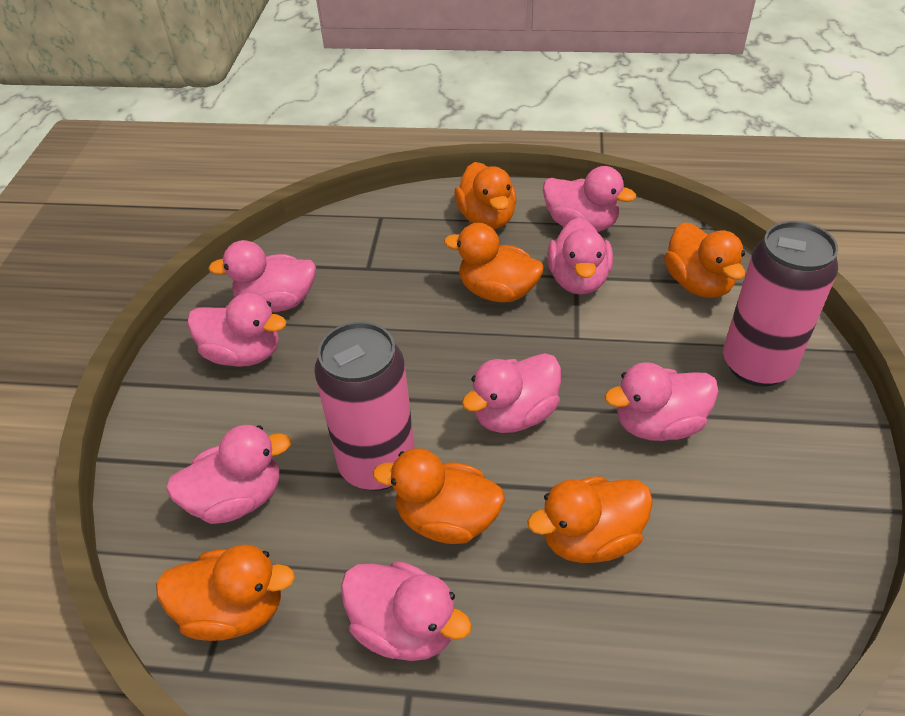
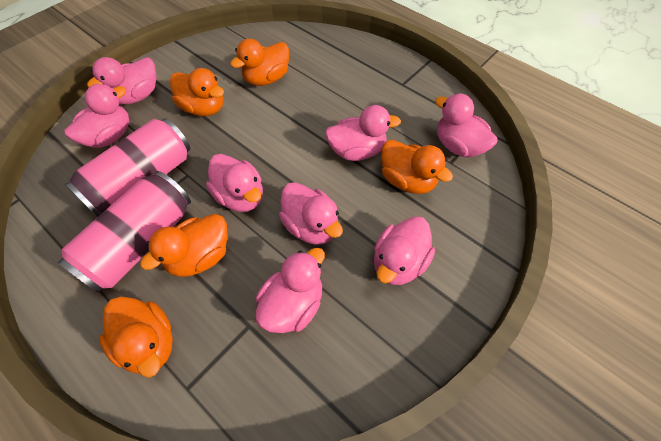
orange duck: [156,545,295,641] [373,448,505,544] [444,223,544,303] [454,162,517,229] [527,476,653,563] [664,222,745,298] = 6 -> [99,296,173,378] [140,214,227,277] [170,68,224,116] [230,39,289,86] [381,140,453,194] = 5

